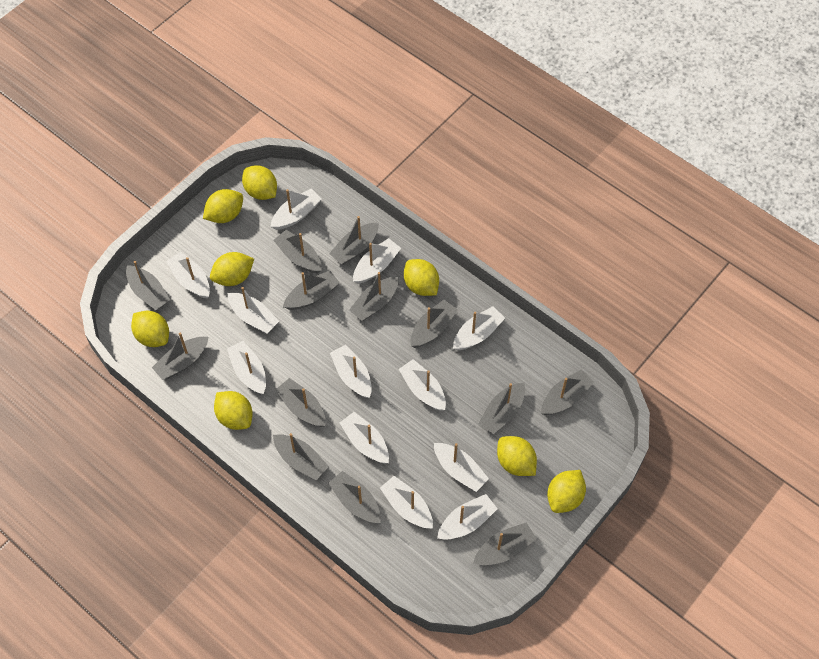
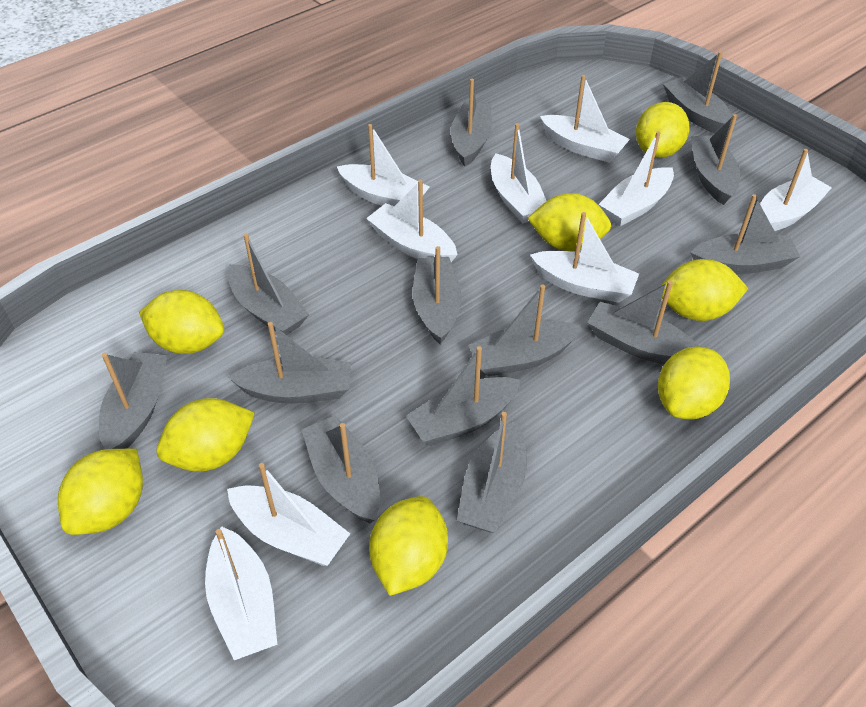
white boat: [166,252,210,299] [227,341,266,394] [228,287,279,334] [271,189,322,230] [330,345,372,398] [340,412,389,464] [353,238,401,284] [380,476,433,529] [399,359,446,411] [434,443,489,492] [437,494,497,540] [453,306,505,350] = 12 -> [205,526,277,660] [227,463,350,566] [337,124,429,206] [366,180,457,262] [491,123,546,223] [530,212,639,303] [540,75,630,163] [598,131,674,226] [760,149,832,231] = 9

